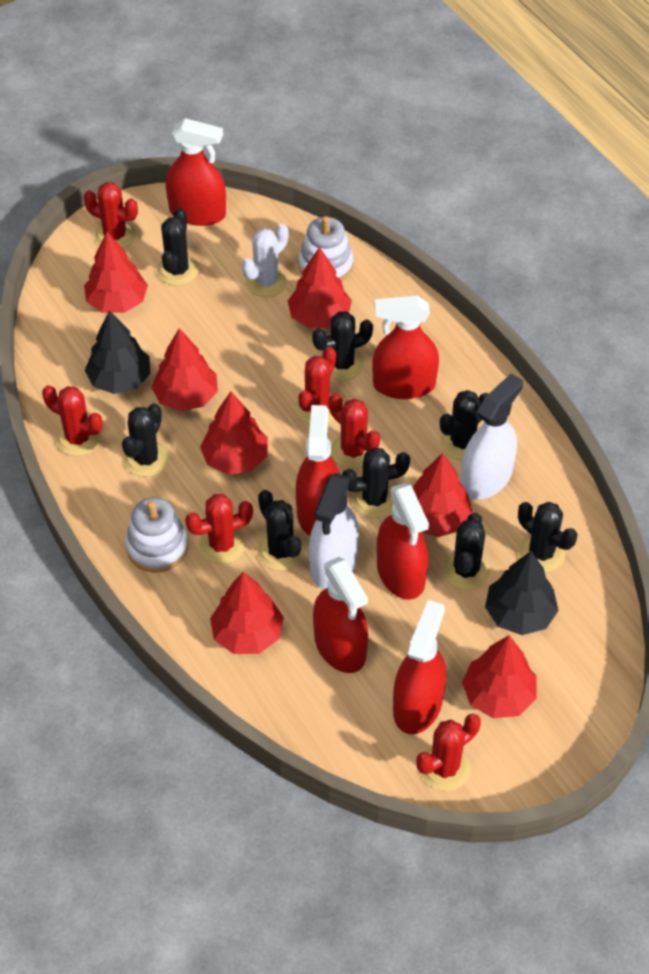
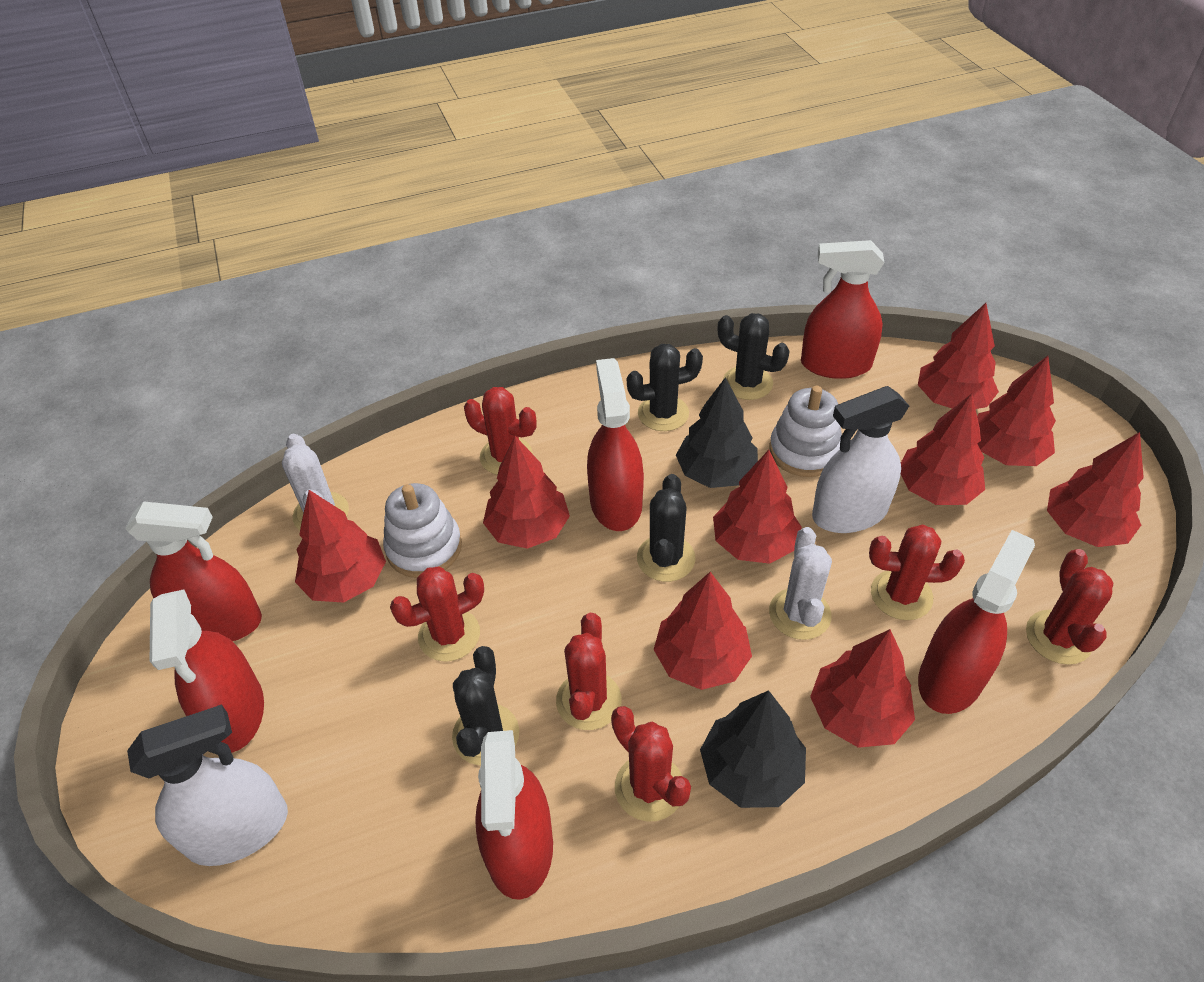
black cactus: [122,403,169,477] [157,208,199,286] [257,490,304,571] [312,311,373,381] [342,447,410,518] [440,390,488,460] [443,513,490,590] [518,502,577,572] = 8 -> [452,646,519,765] [627,344,703,431] [637,474,696,582] [718,313,790,400] = 4
red tree: [84,232,148,313] [151,328,218,411] [200,391,268,475] [210,572,284,654] [288,247,352,328] [413,453,473,537] [462,635,537,718] = 7 -> [295,490,386,603] [483,436,570,549] [654,572,752,690] [713,450,802,564] [810,629,915,748] [901,394,985,505] [918,303,999,409] [977,356,1056,466] [1047,432,1144,547] = 9
white cactus: [242,224,289,297] = 1 -> [282,434,349,530] [769,527,832,640] = 2

